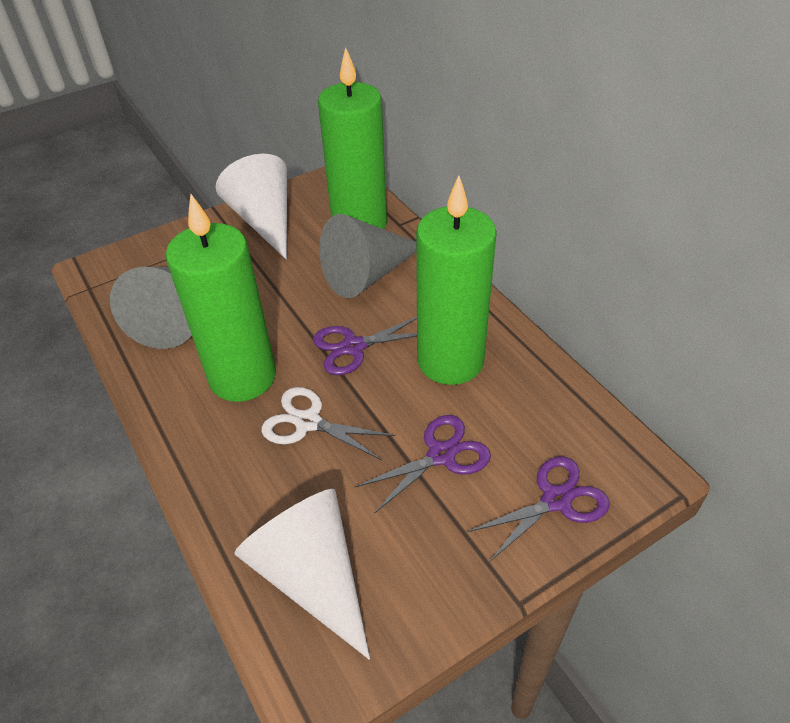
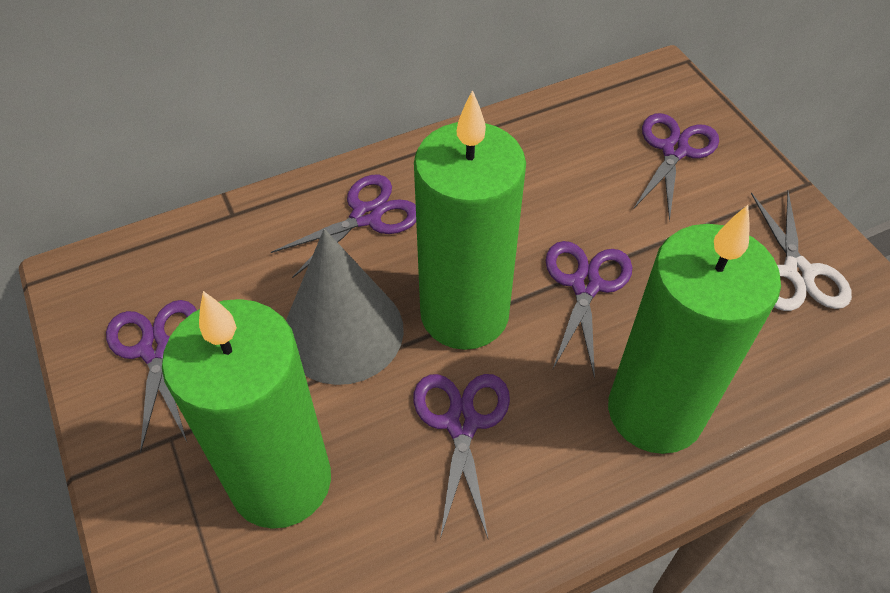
grey cone: [110,267,192,349] [319,214,416,298] = 2 -> [286,229,404,385] = 1
purple scissors: [313,317,417,375] [355,415,491,514] [467,456,610,562] = 3 -> [106,300,197,453] [271,175,416,278] [413,374,510,539] [546,241,633,379] [634,113,719,221] = 5
white cone: [216,154,287,260] [234,489,370,659] = 2 -> none = 0

